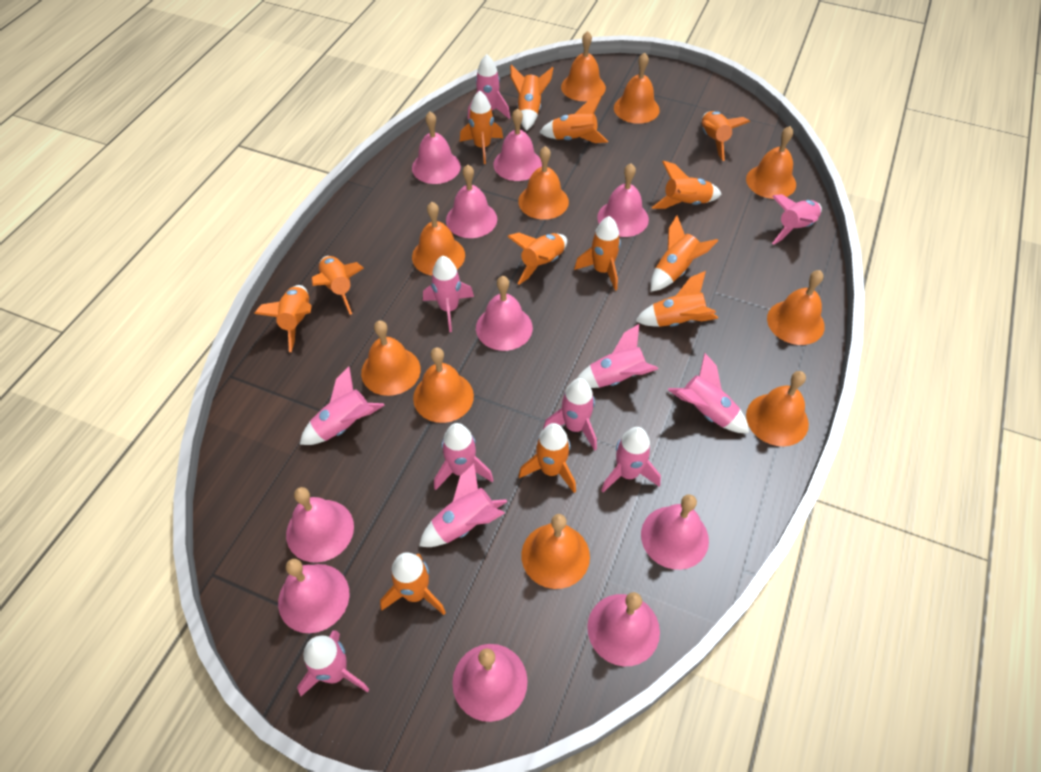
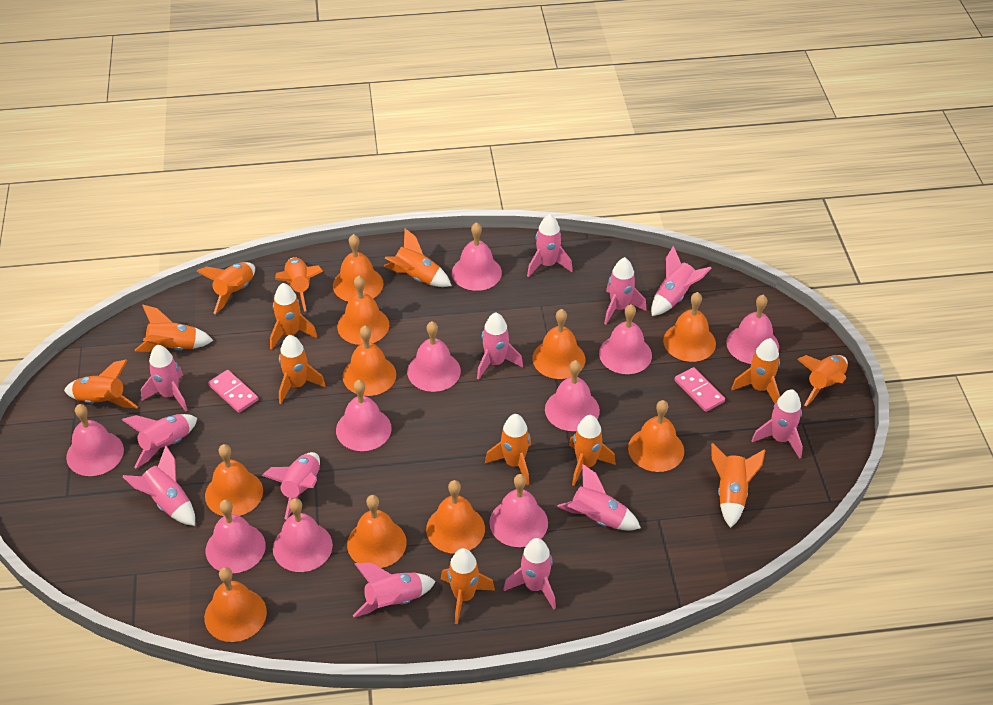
pink domino: none = 0 -> [208,370,258,413] [674,367,725,412] = 2
pink rocket: [297,630,369,696] [300,366,385,445] [419,463,507,547] [423,256,474,332] [434,423,493,490] [468,54,510,120] [543,378,597,451] [578,324,658,388] [601,427,661,493] [668,353,749,433] [772,194,822,245] = 11 -> [122,414,197,468] [122,446,195,526] [141,345,188,412] [262,452,320,520] [353,563,436,617] [477,313,523,380] [503,538,556,609] [527,214,573,277] [557,464,641,530] [604,257,646,324] [651,246,711,316] [751,389,803,459] = 12

